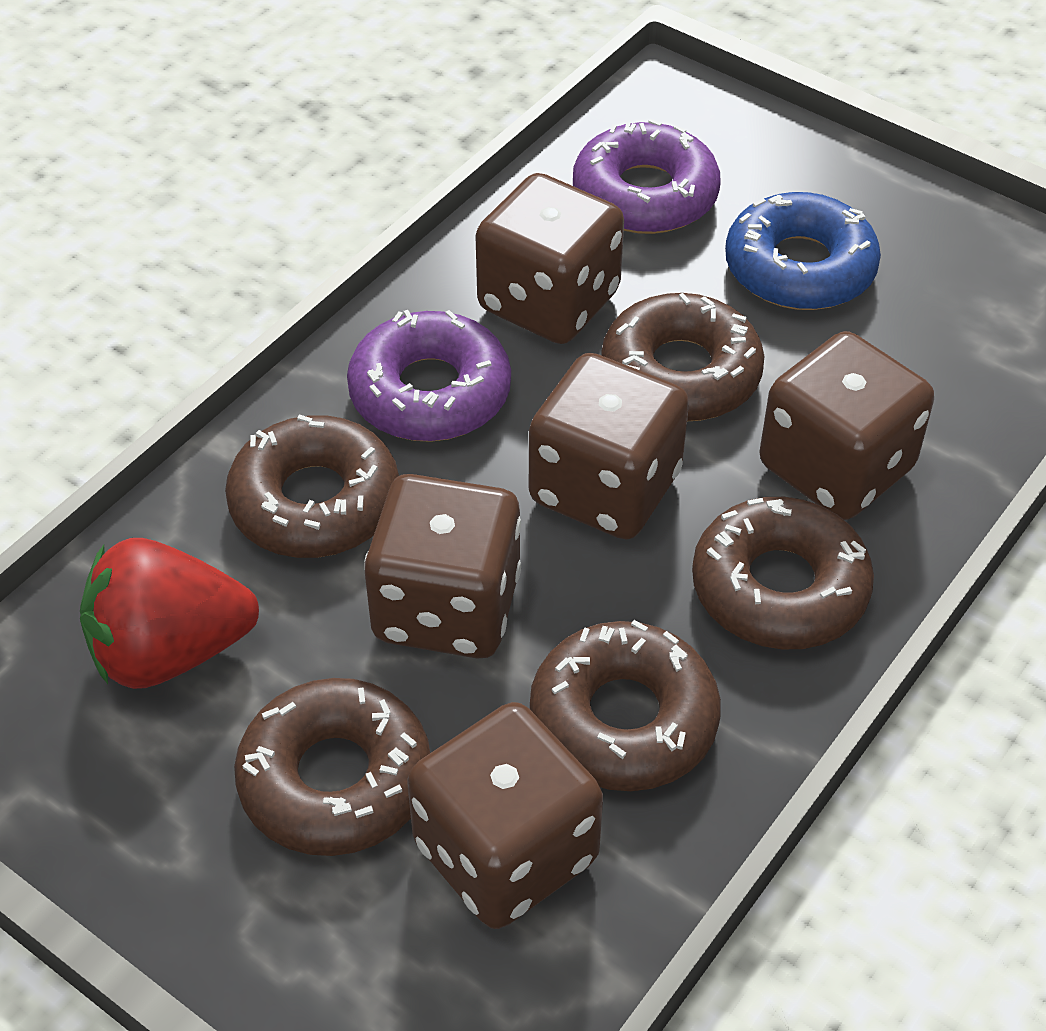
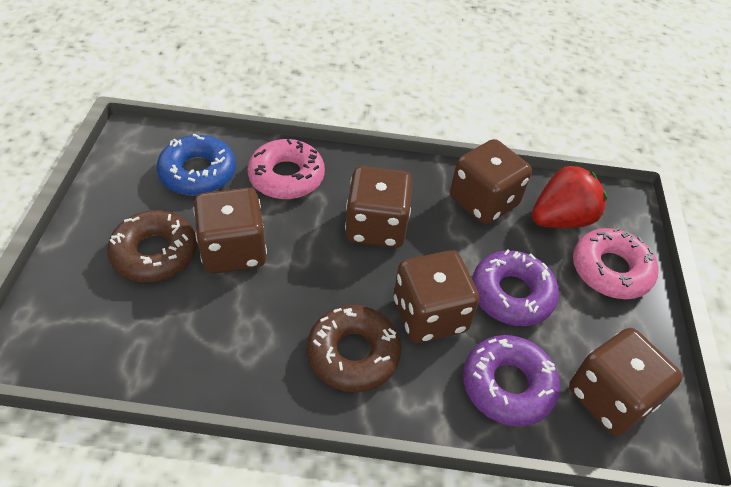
brown donut: [225,414,399,558] [234,678,430,856] [530,620,721,791] [601,293,764,421] [692,497,874,649] = 5 -> [107,210,197,282] [307,305,401,392] = 2
pink donut: none = 0 -> [248,139,325,199] [573,228,658,299] = 2

